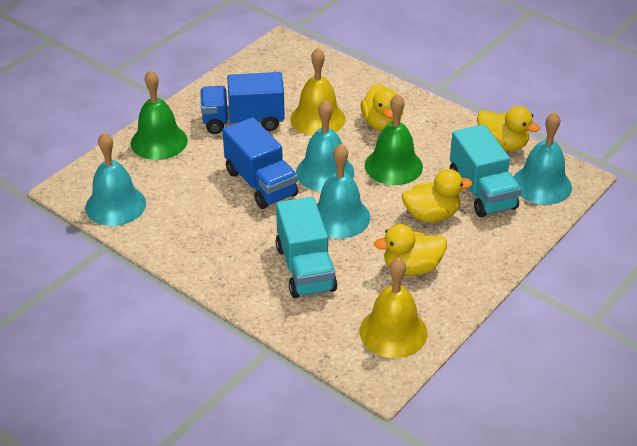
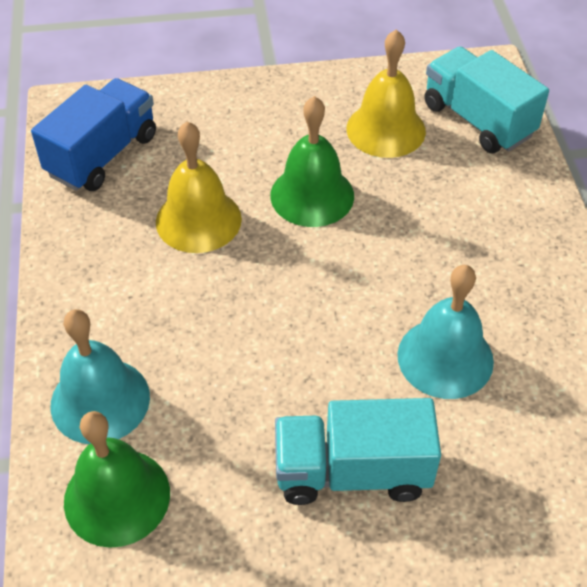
blue truck: [200,72,285,134] [222,117,298,209] = 2 -> [31,78,156,191] = 1
turquoise bell: [85,132,146,226] [296,100,354,191] [317,144,370,238] [514,112,572,204] = 4 -> [51,309,150,444] [397,265,494,399] = 2
yellow duck: [361,84,403,131] [374,224,447,275] [402,169,473,222] [477,106,540,151] = 4 -> none = 0

